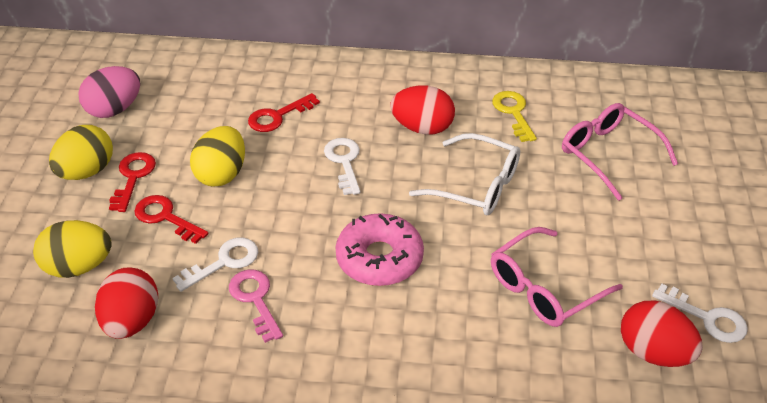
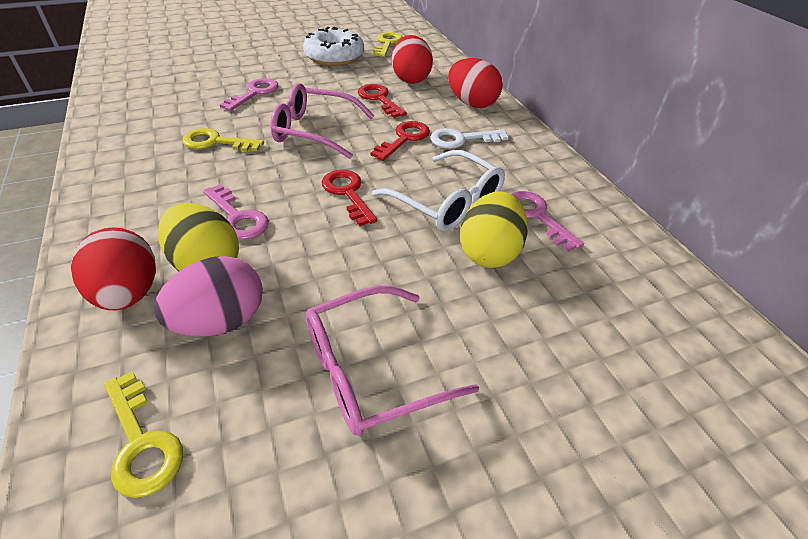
pink donut: [335,213,424,286] = 1 -> none = 0
pink key: [229,270,283,343] = 1 -> [203,184,269,240] [220,78,279,111] [511,191,584,252] = 3
white donut: none = 0 -> [303,27,364,66] = 1
white key: [172,238,258,292] [324,138,361,195] [652,283,748,343] = 3 -> [431,128,509,149] = 1
yellow egg: [33,220,112,278] [49,125,113,180] [190,126,245,187] = 3 -> [158,203,239,271] [460,191,528,268] = 2
yellow key: [492,91,537,142] = 1 -> [104,371,183,498] [182,128,264,151] [373,32,402,57] = 3

